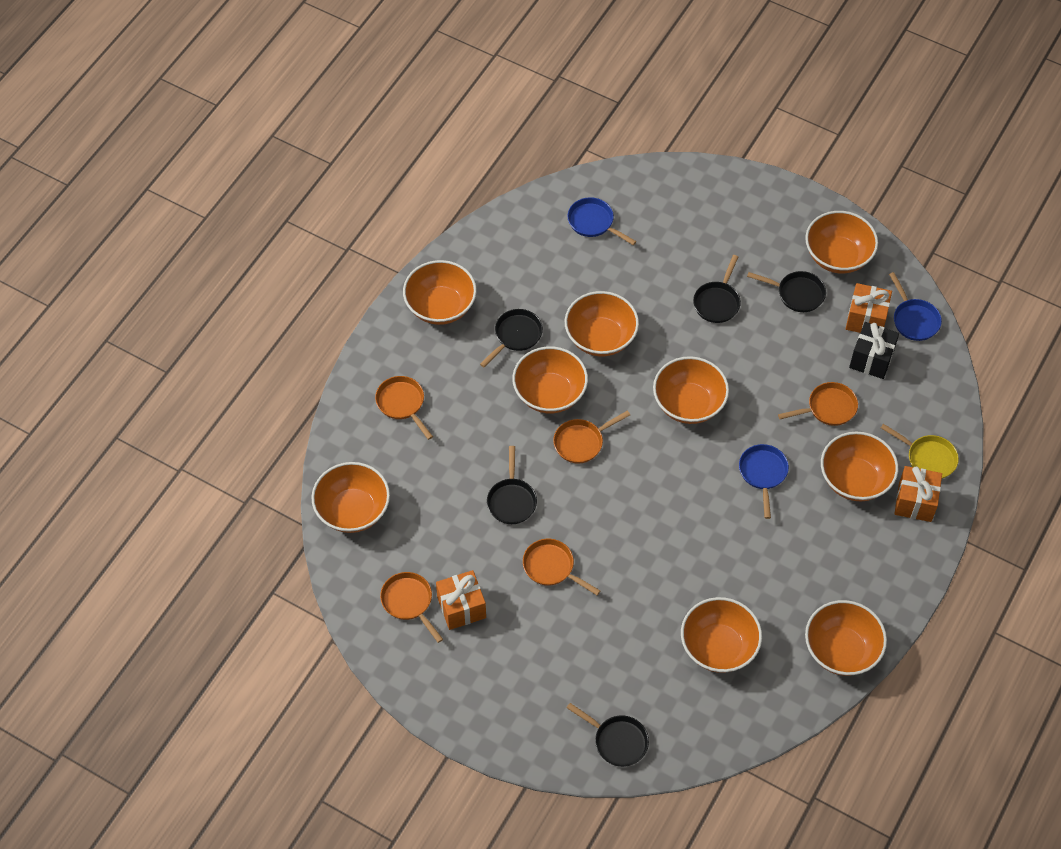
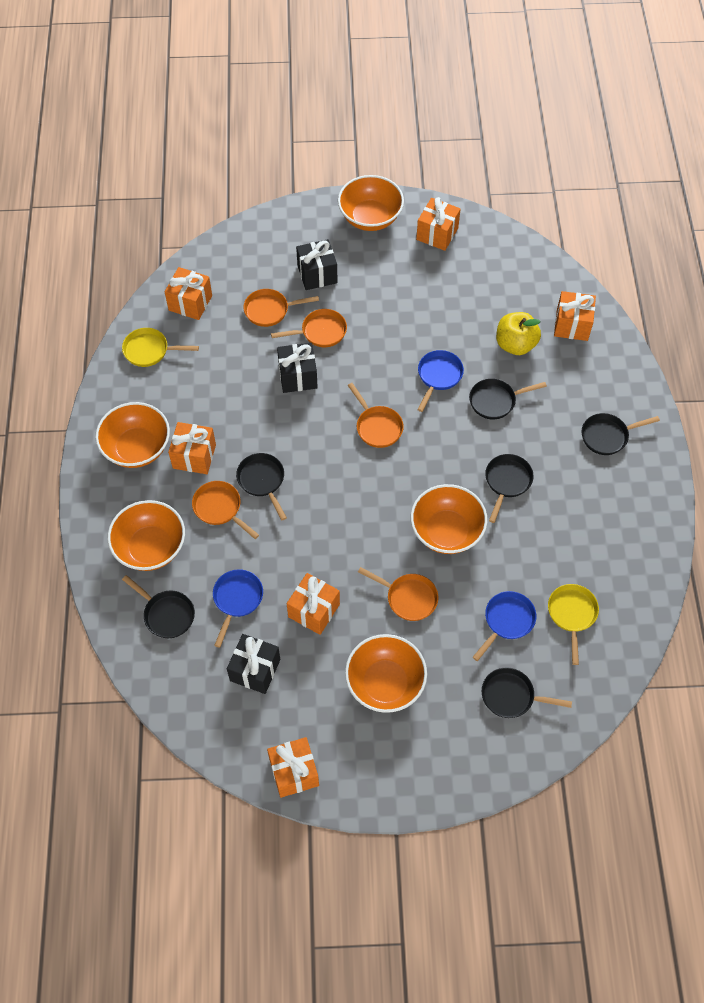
black gift: [849,322,899,379] = 1 -> [227,634,280,694] [277,343,318,393] [296,239,338,290] = 3
black pan: [480,309,543,367] [487,446,537,524] [567,703,649,767] [693,255,741,323] [747,271,826,312] = 5 -> [122,575,195,638] [236,453,287,520] [469,379,547,419] [482,667,572,718] [485,454,534,523] [582,413,660,455] = 6
orange bowl: [311,462,390,533] [403,260,477,325] [512,346,588,413] [565,291,639,356] [653,356,729,424] [681,597,762,673] [805,211,878,274] [805,600,887,676] [821,432,898,501] = 9 -> [95,402,170,468] [108,500,185,571] [338,175,404,231] [345,634,427,713] [411,484,487,554] = 5
orange gift: [436,570,486,630] [846,283,892,333] [894,466,942,522] = 3 -> [165,267,212,320] [168,422,216,474] [267,737,319,798] [287,573,340,635] [416,197,461,251] [554,291,596,341] = 6
yellow apple: none = 0 -> [496,312,541,355] = 1
yellow pan: [881,424,959,479] = 1 -> [122,328,199,367] [548,584,599,665] = 2

